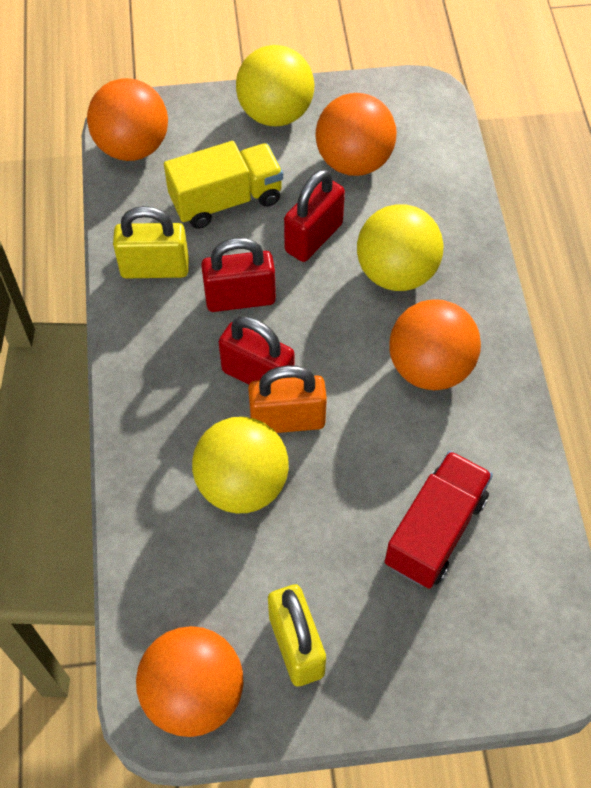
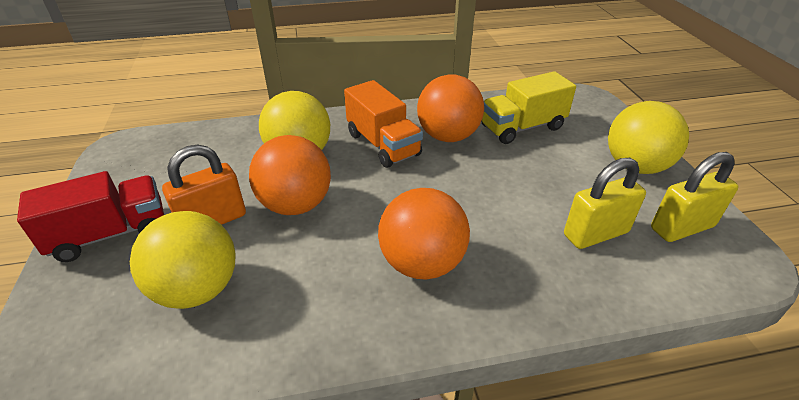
orange ball: [87,78,168,161] [136,626,243,737] [315,93,397,176] [389,299,481,390] = 4 -> [249,135,331,215] [378,188,470,280] [417,74,484,142] = 3
orange truck: none = 0 -> [344,80,423,168] = 1
red padlock: [201,238,276,312] [218,316,294,385] [284,169,345,262] = 3 -> none = 0

